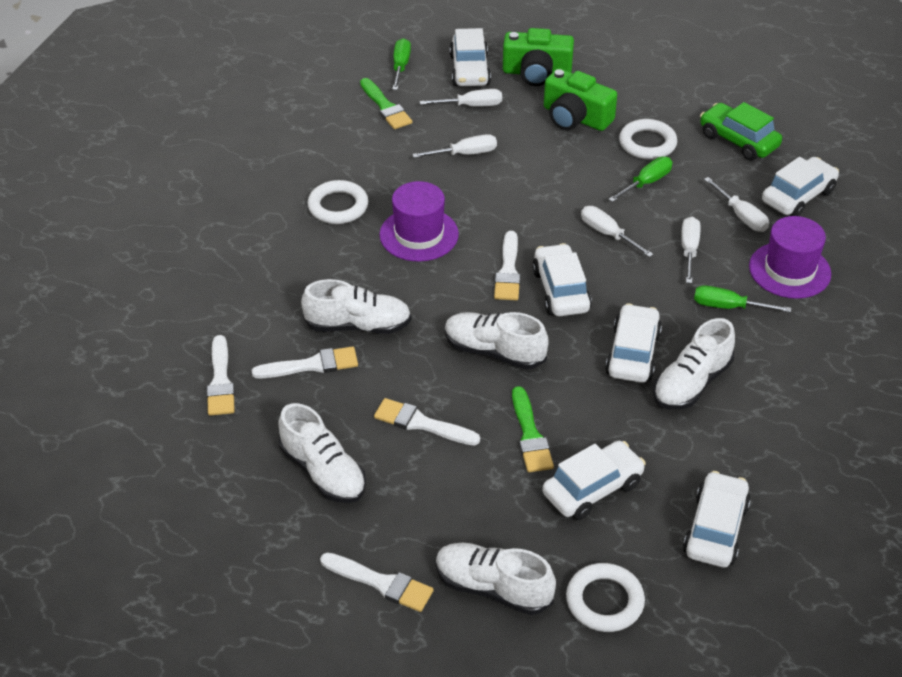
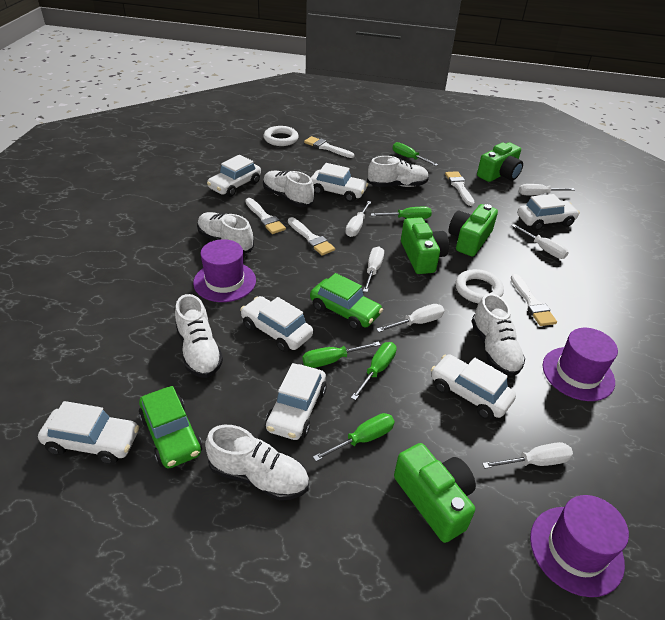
green brush: [360,78,412,129] [512,386,554,472] = 2 -> none = 0
green camera: [503,28,574,86] [544,68,617,131] = 2 -> [394,443,476,543] [401,217,449,274] [449,204,498,256] [477,142,523,182] = 4
green car: [700,102,782,161] = 1 -> [139,386,202,468] [310,273,383,330] = 2
green screwdriver: [392,38,411,90] [608,157,673,202] [694,285,791,313] = 3 -> [302,341,380,368] [313,413,395,461] [351,342,397,400] [371,207,432,219] [393,142,438,166] = 5
purple hat: [379,181,459,262] [749,216,831,299] = 2 -> [193,239,256,302] [530,495,629,597] [543,328,618,401] = 3
white car: [450,28,491,86] [532,243,592,316] [542,441,646,520] [605,303,662,383] [683,471,751,567] [762,157,839,216] = 6 -> [38,401,139,464] [207,155,261,197] [240,296,313,352] [266,363,327,440] [311,163,368,202] [431,354,516,420] [517,194,580,231] = 7
white ring: [307,180,368,224] [566,563,645,632] [619,119,677,160] = 3 -> [263,126,299,146] [456,269,504,303] = 2
white screwdriver: [412,134,497,158] [420,89,502,107] [581,206,654,257] [681,217,700,283] [704,177,769,232] = 5 -> [345,201,371,237] [363,246,384,292] [376,304,444,332] [482,442,573,469] [512,224,569,259] [519,184,575,195] = 6
white shoe: [278,403,366,503] [301,279,411,334] [436,543,556,615] [445,312,549,369] [653,318,735,410] = 5 -> [175,294,223,378] [197,212,254,254] [205,425,309,500] [263,171,314,207] [367,156,429,187] [471,293,525,376] = 6

